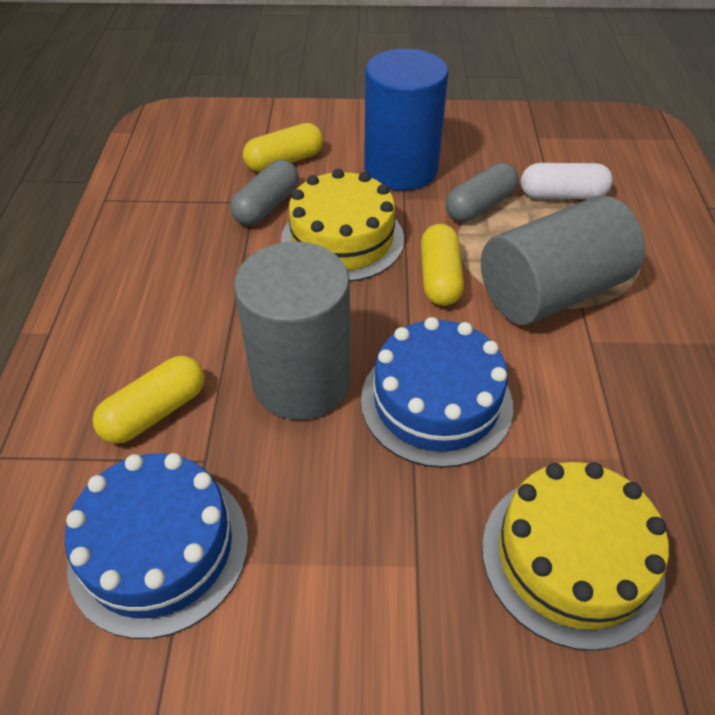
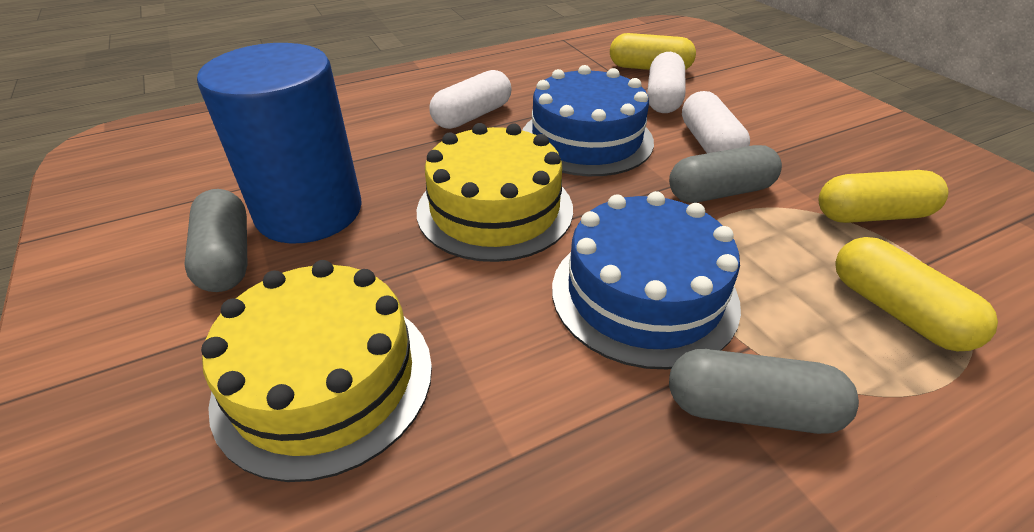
grey capsule: [230,160,299,226] [445,163,519,222] = 2 -> [184,189,248,292] [669,145,782,203] [669,349,859,434] = 3
grey cylinder: [234,242,351,420] [481,196,645,325] = 2 -> none = 0
white capsule: [521,163,613,199] = 1 -> [429,70,511,129] [647,52,685,113] [682,91,750,153] = 3

